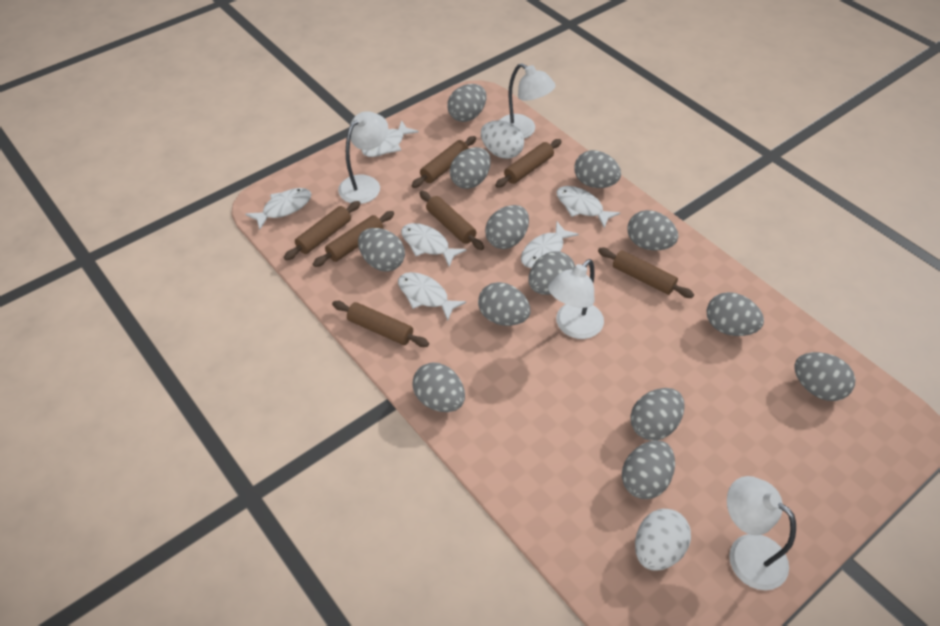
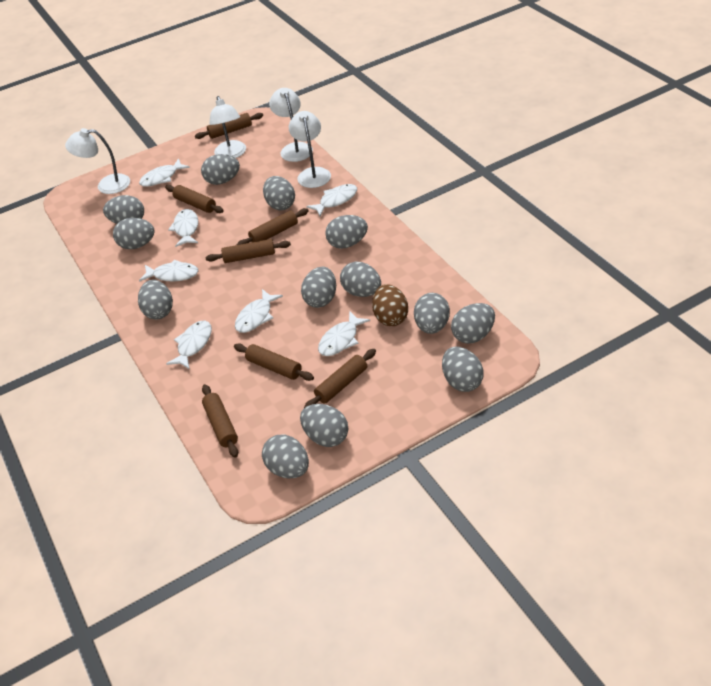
brown egg: none = 0 -> [372,284,408,326] = 1
white egg: [481,120,524,159] [635,509,691,571] = 2 -> none = 0
white fish: [245,188,311,230] [362,120,419,157] [398,272,466,321] [401,223,466,267] [521,222,579,268] [557,186,620,228] = 6 -> [139,158,190,187] [139,259,198,282] [166,321,212,369] [168,209,198,247] [235,289,283,333] [306,184,357,216] [318,311,370,356] = 7

